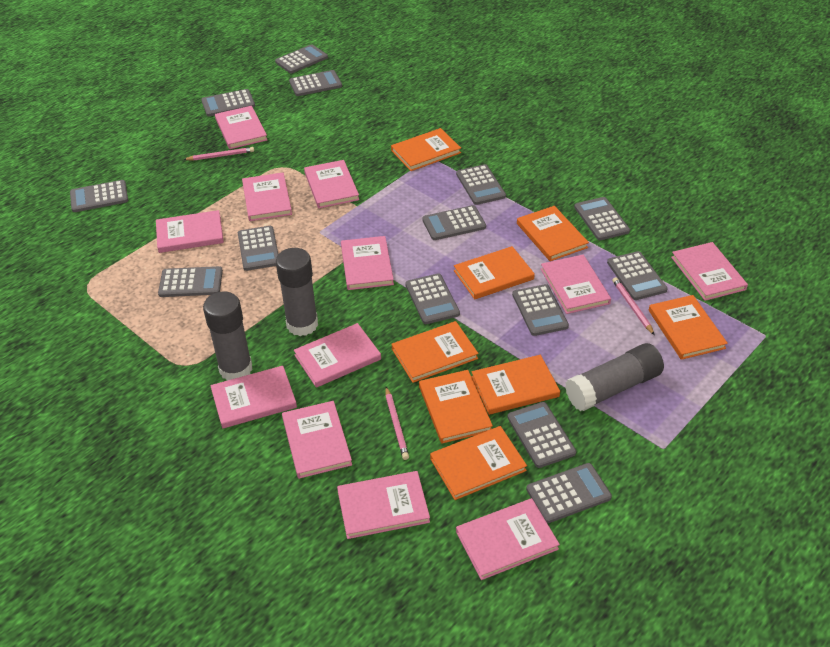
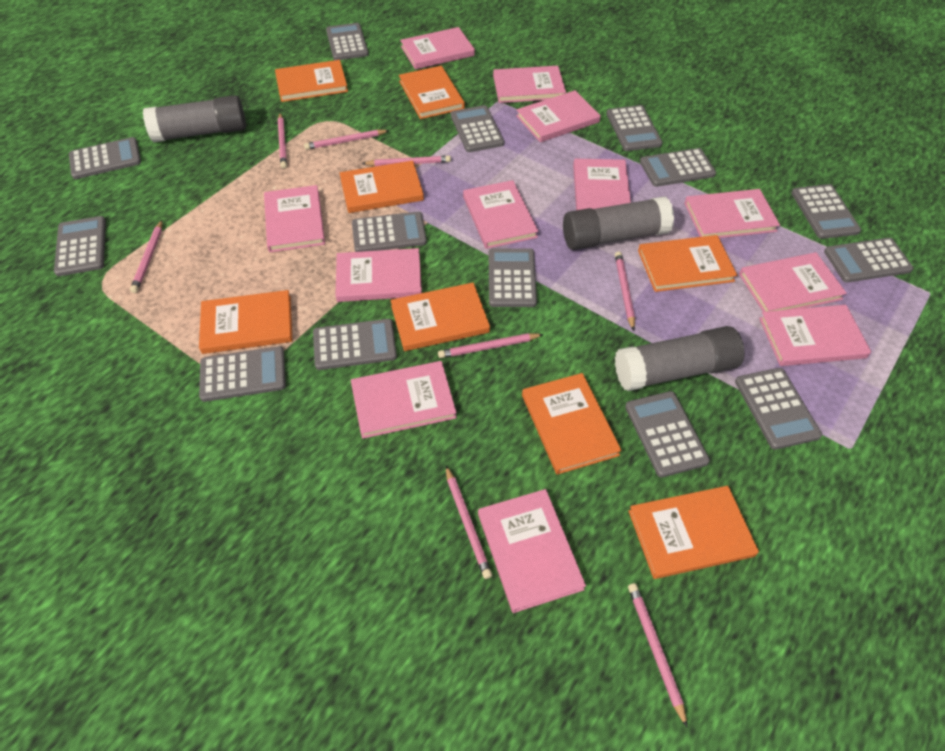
pink pencil: [183,147,254,161] [385,387,409,460] [612,277,655,335] = 3 -> [130,220,163,293] [278,113,287,168] [304,130,389,150] [362,155,451,166] [438,333,544,358] [446,466,492,579] [615,251,635,331] [628,583,688,728] = 8

